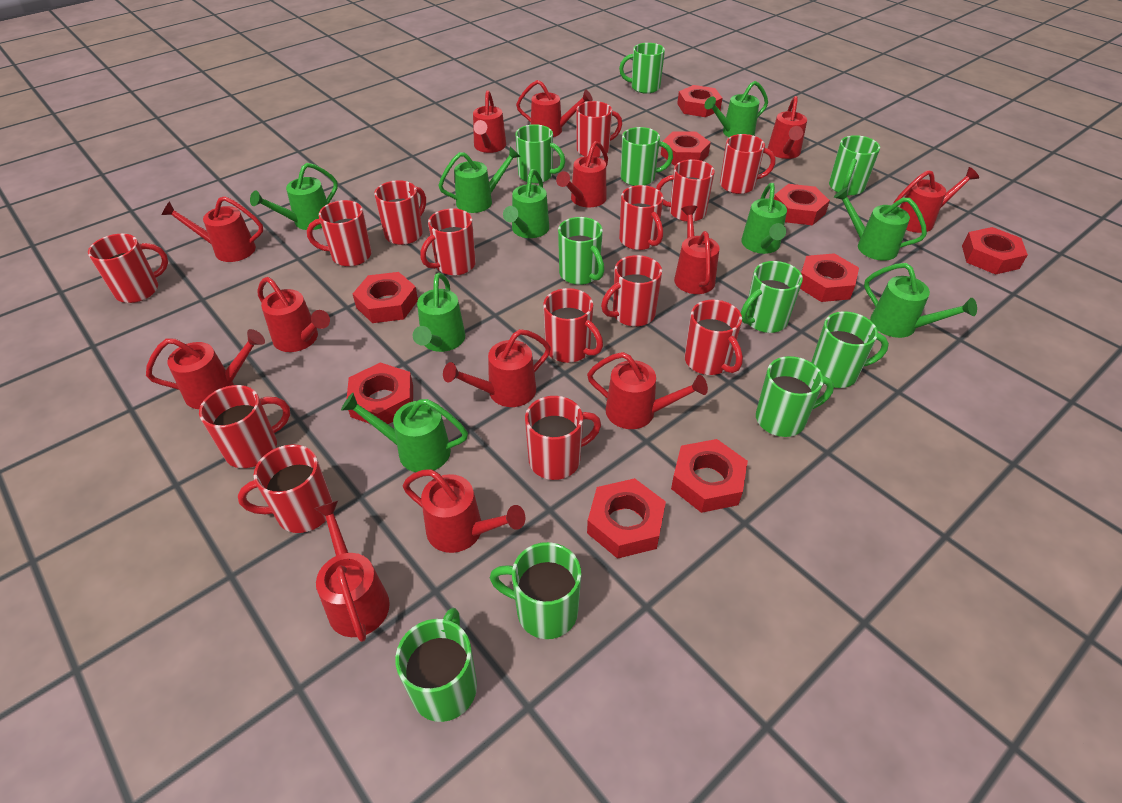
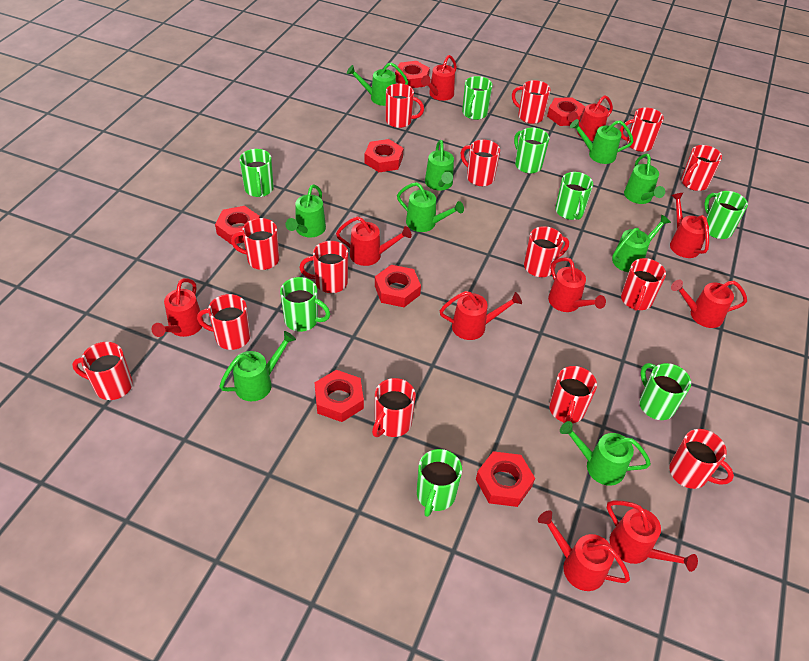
green mug: [395,608,477,722] [490,542,581,639] [515,124,565,184] [558,217,604,285] [619,43,665,94] [620,127,673,186] [741,261,803,333] [756,356,834,437] [811,311,889,388] [829,135,880,196] = 10 -> [239,149,274,197] [280,277,330,332] [417,449,462,517] [462,76,493,120] [514,127,549,173] [555,172,593,220] [639,363,691,420] [704,191,748,239] = 8
red nut: [346,362,413,424] [353,272,418,323] [587,478,666,559] [661,131,711,166] [671,439,748,513] [677,85,722,117] [774,184,830,225] [800,253,859,302] [962,227,1028,274] = 9 -> [215,206,260,245] [314,370,364,422] [364,139,403,172] [375,265,421,307] [395,61,430,88] [476,451,535,507] [547,97,585,126] = 7
red watering can: [146,329,265,409] [162,196,263,262] [258,277,330,352] [314,501,390,642] [403,469,525,553] [443,329,551,407] [473,90,506,153] [516,80,593,137] [556,141,608,207] [587,352,708,429] [674,206,720,294] [768,96,807,159] [893,167,979,233] = 13 -> [152,278,203,337] [336,216,412,266] [421,55,457,101] [440,291,522,340] [538,510,630,591] [548,257,606,312] [568,95,613,141] [607,500,698,572] [670,193,709,258] [671,280,747,328] = 10

